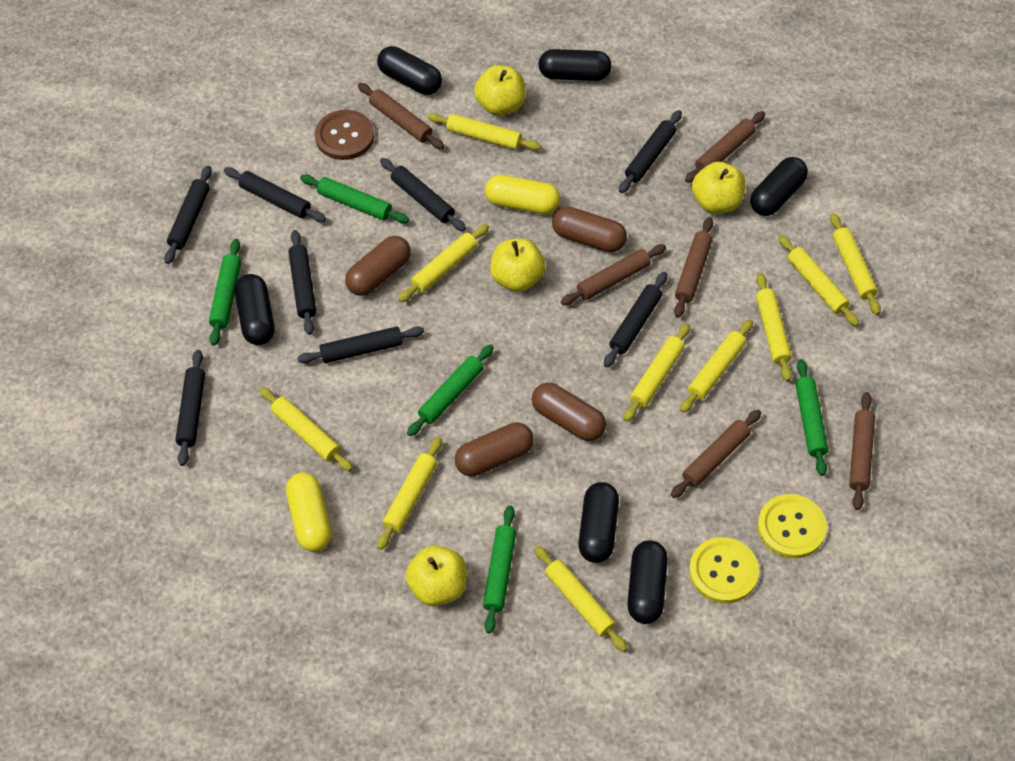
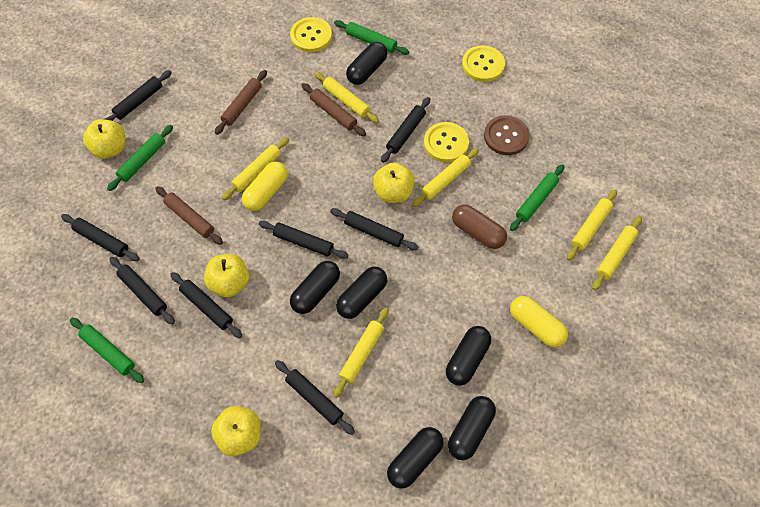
brown capsule: [345,236,411,296] [455,422,533,477] [532,383,606,441] [552,207,627,252] = 4 -> [452,204,507,249] = 1
brown rolling pin: [358,83,444,149] [561,244,666,305] [671,410,761,498] [674,217,713,318] [685,111,765,183] [849,392,875,510] = 6 -> [155,186,223,245] [215,70,267,135] [302,83,366,136] = 3
green rolling pin: [209,239,241,346] [300,174,409,223] [407,344,494,436] [483,505,516,633] [795,359,828,476] = 5 -> [70,318,144,383] [107,125,173,191] [334,20,409,55] [510,164,565,231] = 4
yellow button: [689,537,759,603] [757,494,827,558] = 2 -> [290,17,332,52] [424,122,469,162] [462,45,505,82] = 3
yellow rolling pin: [259,387,353,471] [377,437,442,550] [398,224,489,302] [428,113,541,151] [534,546,627,652] [624,323,690,422] [680,319,753,413] [756,273,792,382] [779,235,859,326] [830,213,881,315] = 10 -> [222,137,289,200] [314,72,379,123] [333,308,389,398] [412,148,479,207] [567,189,617,261] [592,216,642,290] = 6

